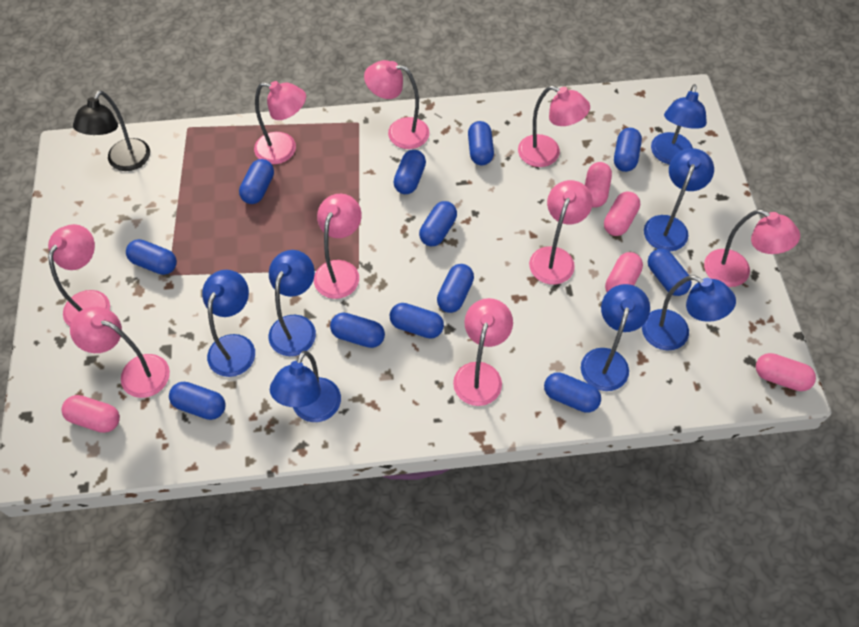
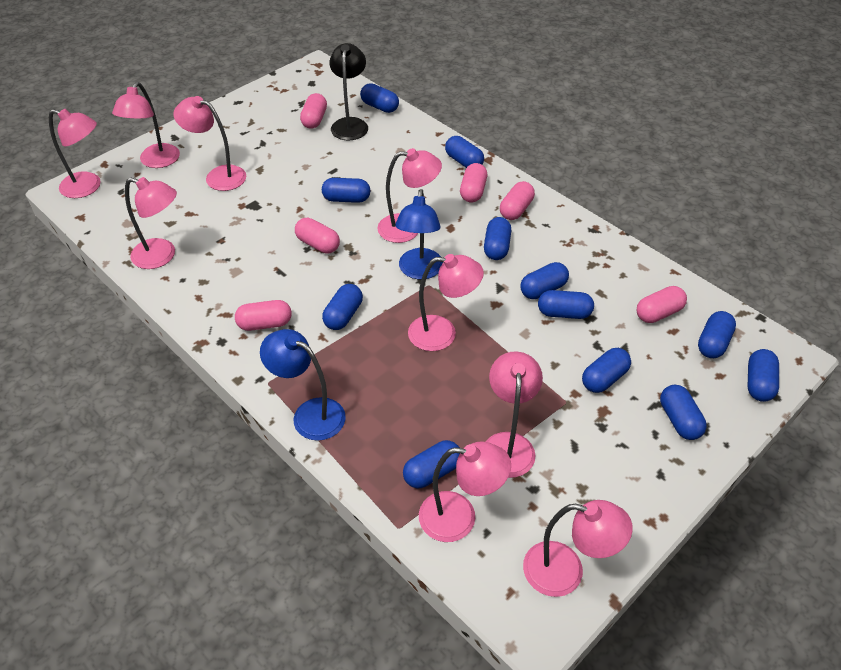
blue lamp: [202,270,255,377] [269,250,316,356] [270,351,341,422] [581,284,650,391] [642,275,736,351] [644,148,714,251] [651,84,707,165] = 7 -> [260,329,346,441] [395,189,443,279] = 2
pink capsule: [61,395,120,433] [585,162,612,208] [604,192,640,236] [605,252,643,292] [756,353,816,391] = 5 -> [235,300,292,331] [295,218,340,254] [300,93,327,129] [460,163,487,202] [500,181,535,220] [636,286,687,323] = 6

